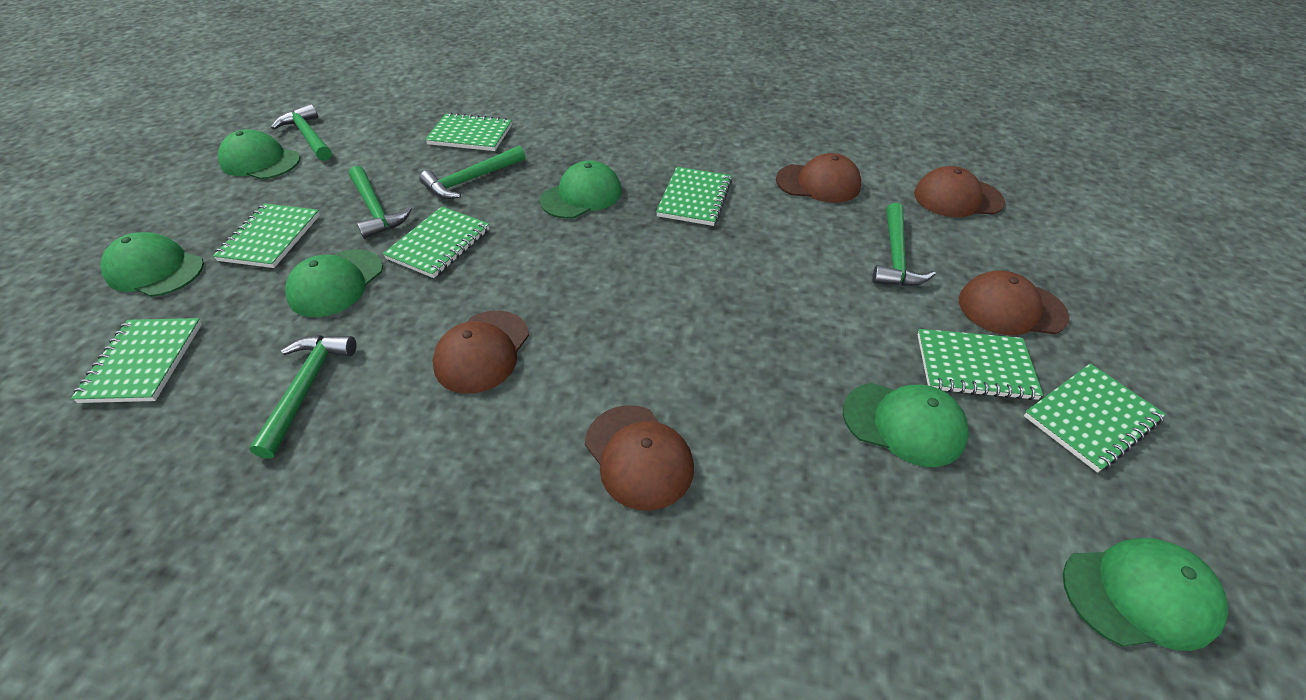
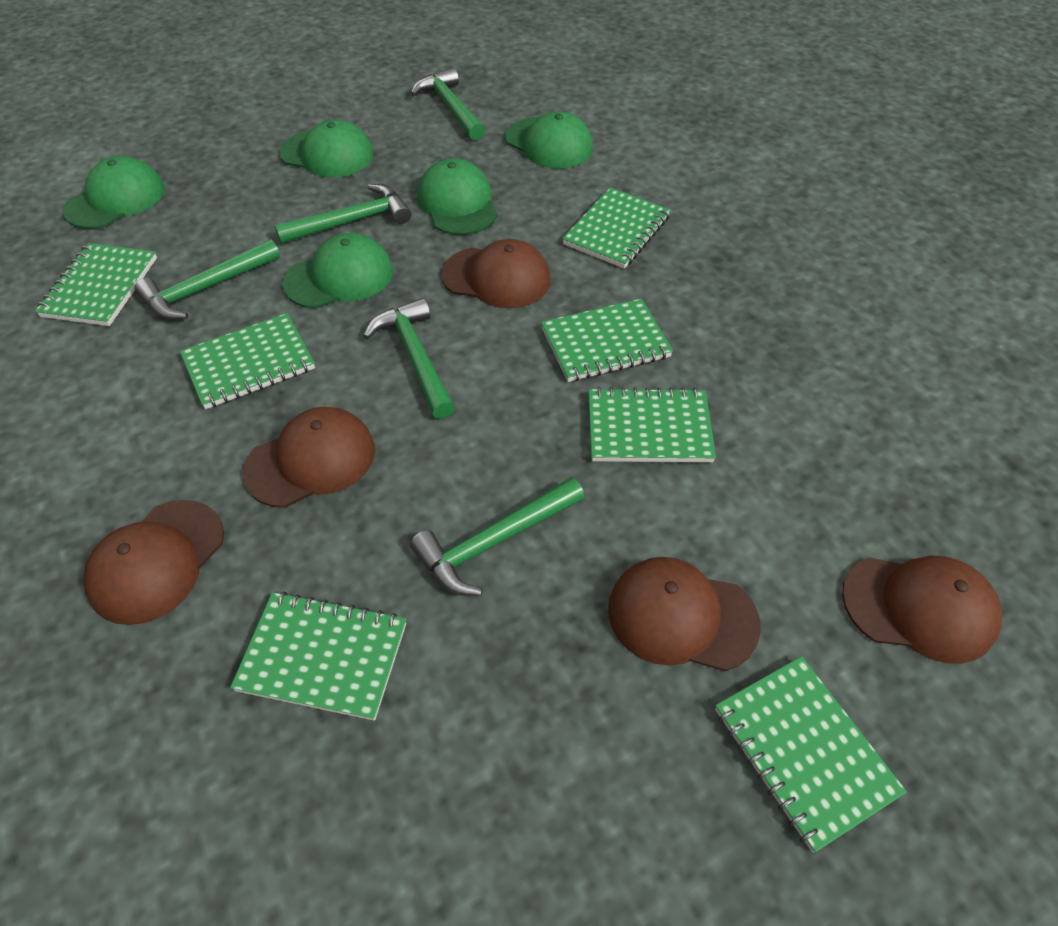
green cap: [101,232,204,297] [218,129,300,180] [285,249,383,317] [540,160,622,219] [843,383,969,467] [1063,538,1228,651] = 6 -> [63,156,165,229] [279,119,373,178] [282,233,393,309] [417,158,498,235] [505,111,593,169] = 5

